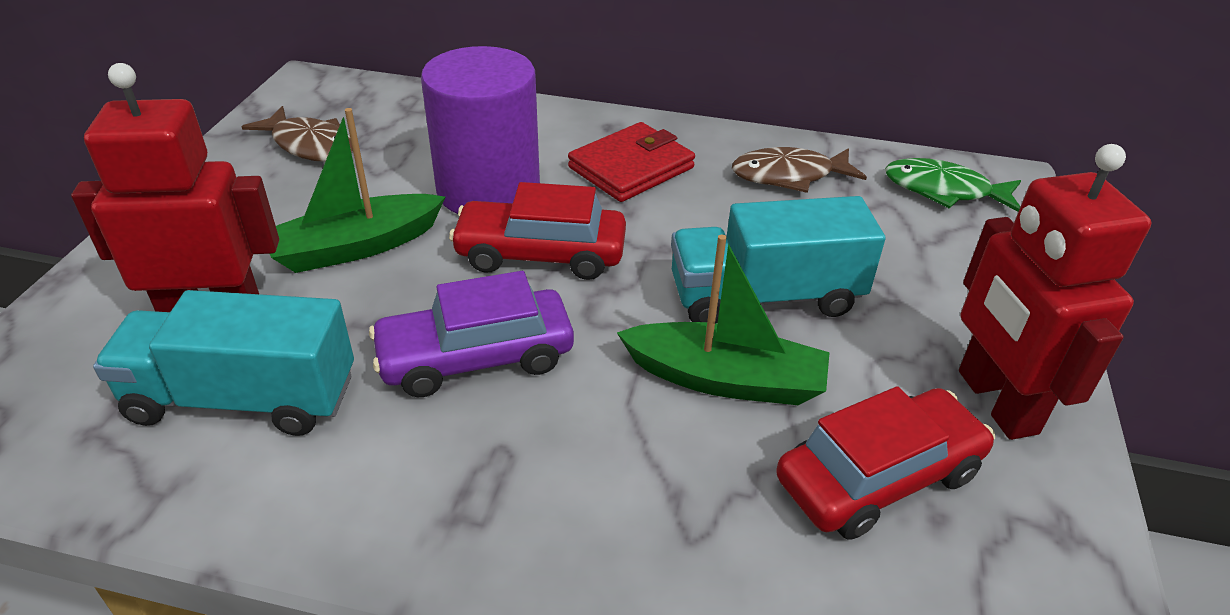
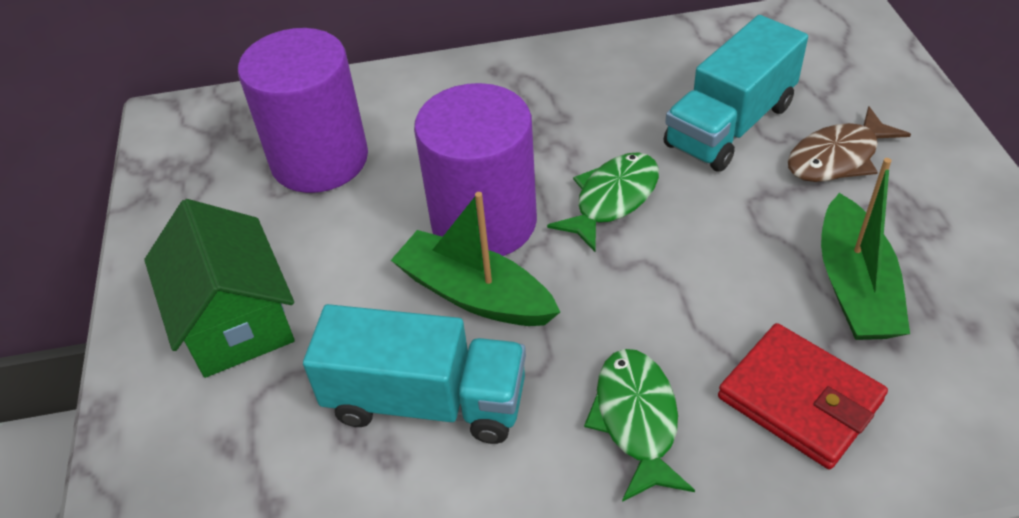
brown fish: [242,106,353,162] [732,147,867,193] = 2 -> [788,106,911,182] = 1
green fish: [885,158,1021,212] = 1 -> [547,152,659,252] [584,349,695,502] = 2
green house: none = 0 -> [144,199,295,378] = 1
purple car: [369,271,574,397] = 1 -> none = 0
purple cylinder: [421,46,540,214] = 1 -> [238,28,368,193] [414,83,537,256] = 2
red car: [449,182,626,280] [776,386,995,540] = 2 -> none = 0
red robot: [71,63,279,312] [959,144,1151,440] = 2 -> none = 0

